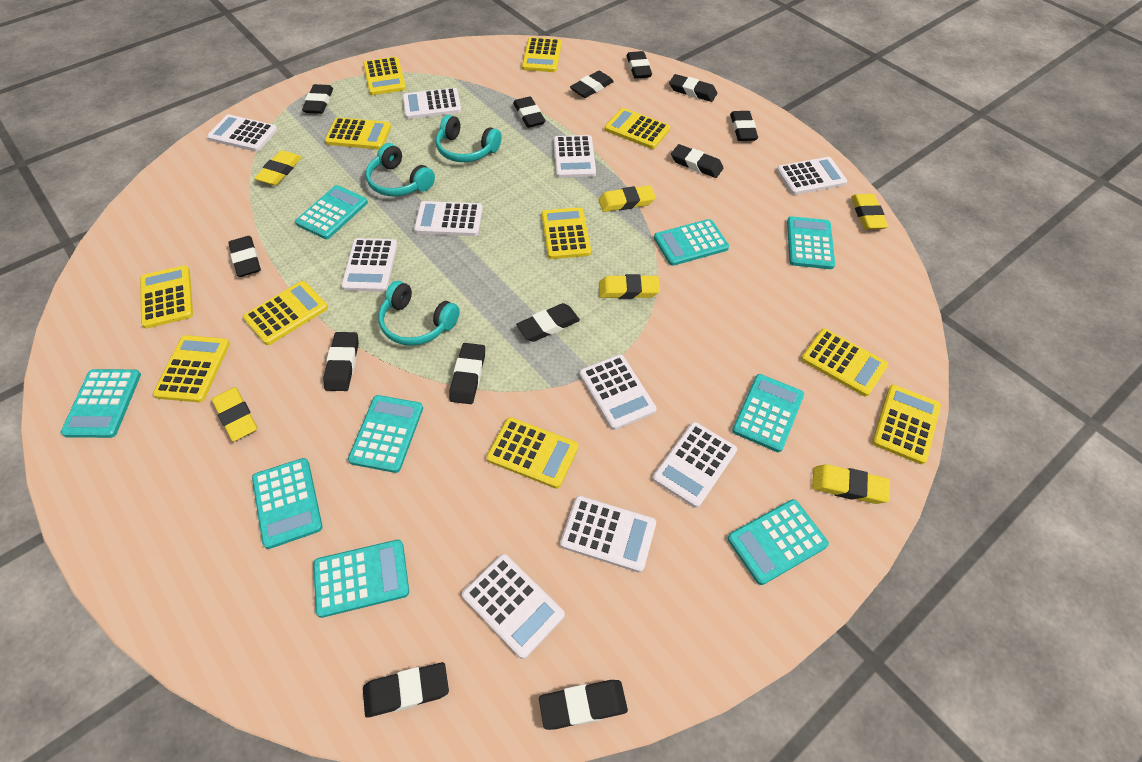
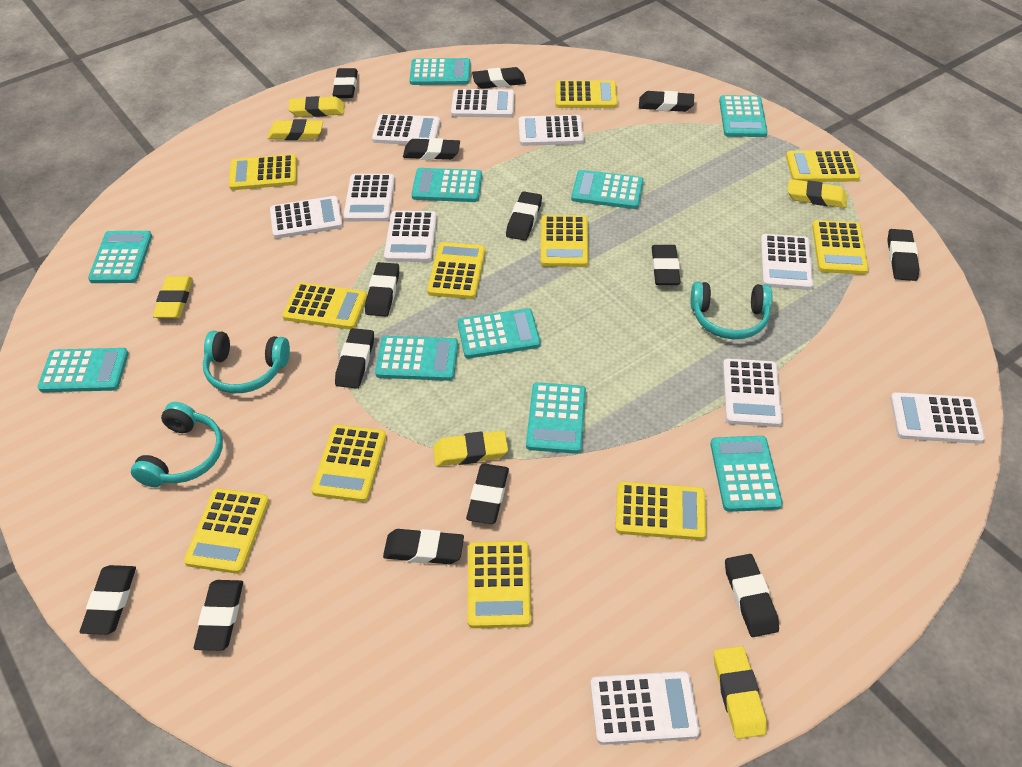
black eraser: [228,236,261,277] [302,84,333,114] [323,332,359,391] [363,662,449,718] [449,343,485,404] [513,97,545,128] [516,303,580,342] [539,680,628,730] [570,71,614,98] [627,51,652,79] [669,74,717,102] [671,144,723,178] [730,111,758,141] = 13 -> [80,565,136,635] [194,580,243,651] [332,68,358,98] [335,328,374,388] [365,262,399,316] [383,529,464,564] [403,138,460,160] [466,464,509,524] [472,67,526,89] [506,191,542,241] [639,91,694,112] [652,245,681,285] [725,554,779,637] [887,229,920,281] = 14
turquoise calculator: [60,369,141,438] [252,458,323,549] [295,185,368,239] [313,540,409,618] [348,395,423,473] [654,219,729,266] [727,499,829,585] [732,374,804,452] [787,216,835,269] = 9 -> [38,348,129,392] [88,231,152,283] [375,336,458,381] [409,58,471,85] [411,168,482,202] [458,308,541,358] [526,382,586,454] [571,170,644,209] [710,436,783,512] [719,95,768,137] = 10

